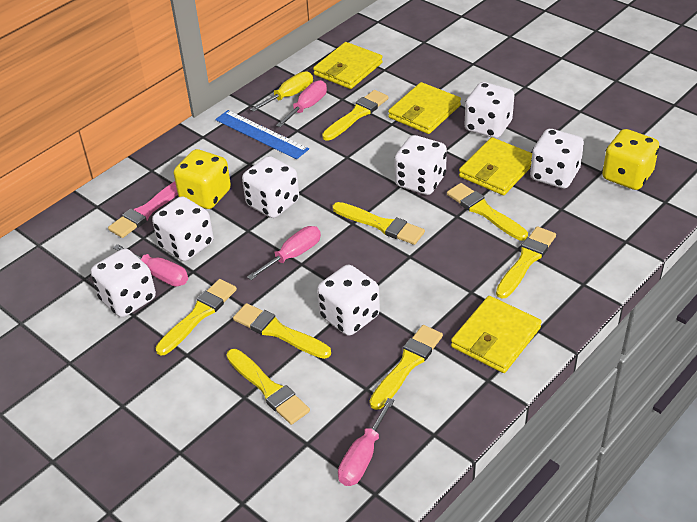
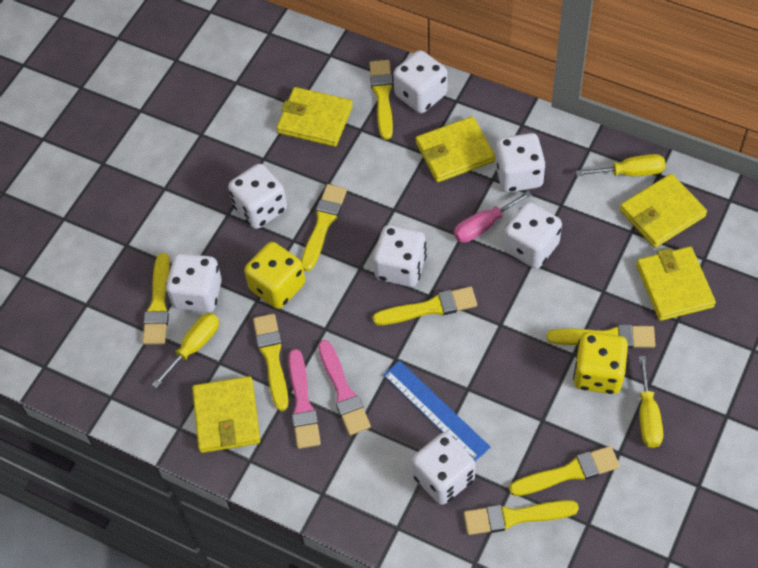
pink brush: [108,181,178,238] = 1 -> [288,349,321,449] [318,340,371,435] = 2
pink screwdriver: [113,244,188,287] [247,226,321,280] [276,80,327,127] [338,398,395,486] = 4 -> [454,191,532,243] = 1
yellow screwdriver: [250,71,313,112] = 1 -> [152,313,219,388] [576,154,666,176] [639,356,663,448] = 3
yellow wallet: [313,42,383,89] [388,82,461,134] [451,296,542,373] [459,137,532,195] = 4 -> [192,376,260,453] [277,87,353,147] [416,116,495,182] [620,174,707,248] [636,246,716,321] = 5

